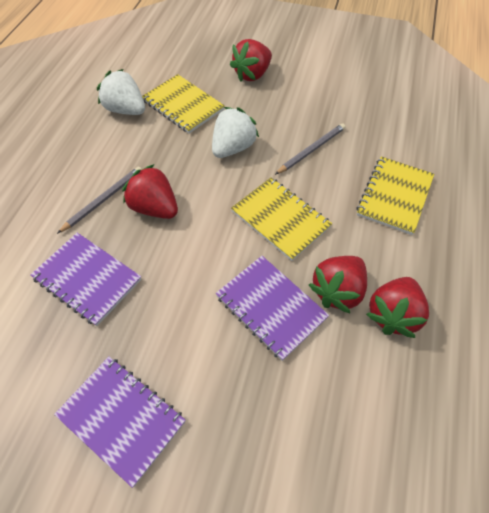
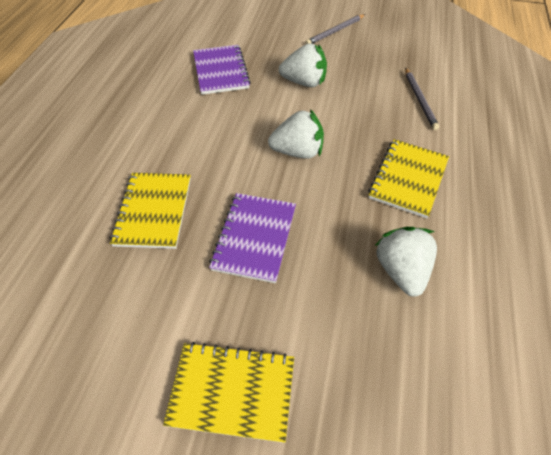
purple notebook: [30,233,142,326] [54,357,186,488] [215,256,329,361] = 3 -> [193,45,251,95] [209,193,296,283] = 2
red strawberry: [122,164,178,219] [230,39,272,82] [309,256,367,313] [366,277,429,338] = 4 -> none = 0
white strawberry: [97,69,145,115] [212,107,259,158] = 2 -> [268,109,324,159] [279,43,327,87] [375,227,437,296] = 3

